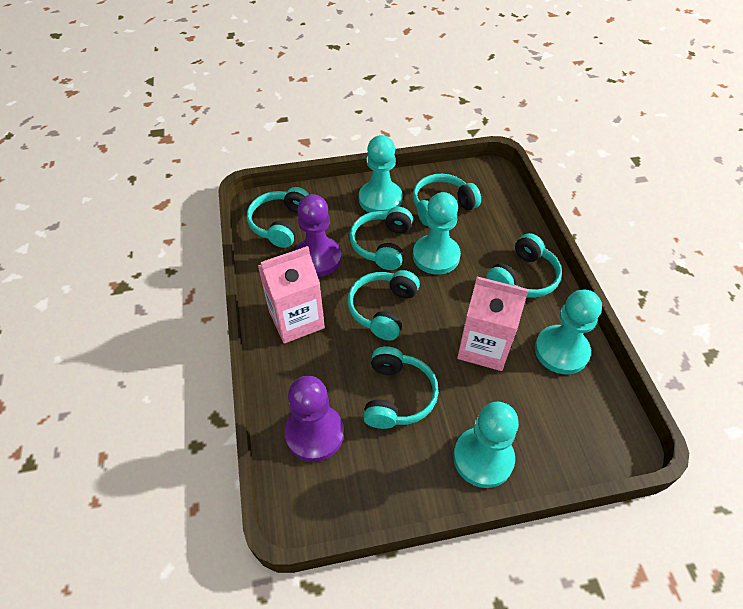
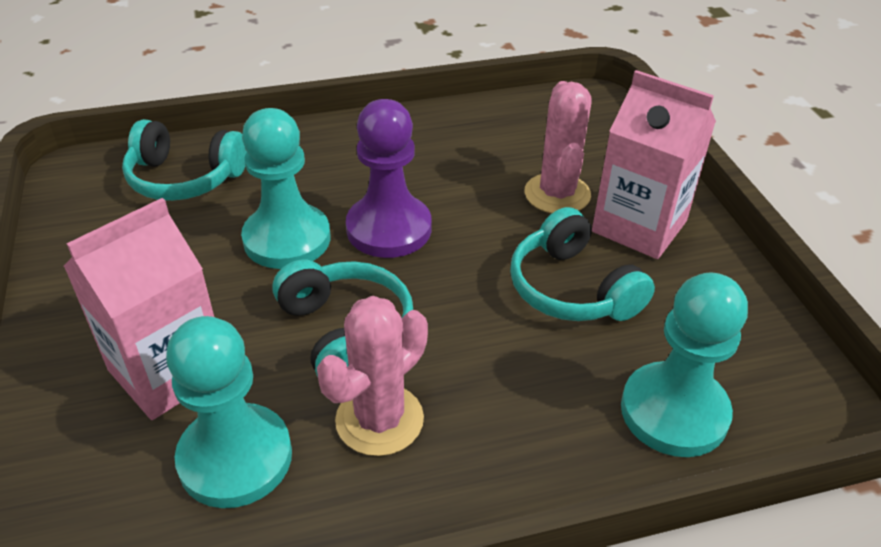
pink cactus: none = 0 -> [317,296,428,456] [525,81,592,213] = 2
purple pawn: [285,376,344,462] [295,194,342,277] = 2 -> [346,99,431,258] = 1
turquoise headphones: [247,187,310,248] [348,270,420,341] [349,207,413,270] [363,346,439,429] [413,174,481,226] [487,233,562,298] = 6 -> [122,119,247,201] [272,260,413,377] [510,207,655,321] = 3
turquoise pawn: [359,135,403,213] [413,192,461,275] [453,402,519,488] [535,290,602,374] = 4 -> [166,316,292,508] [241,108,330,269] [621,272,748,457] = 3

